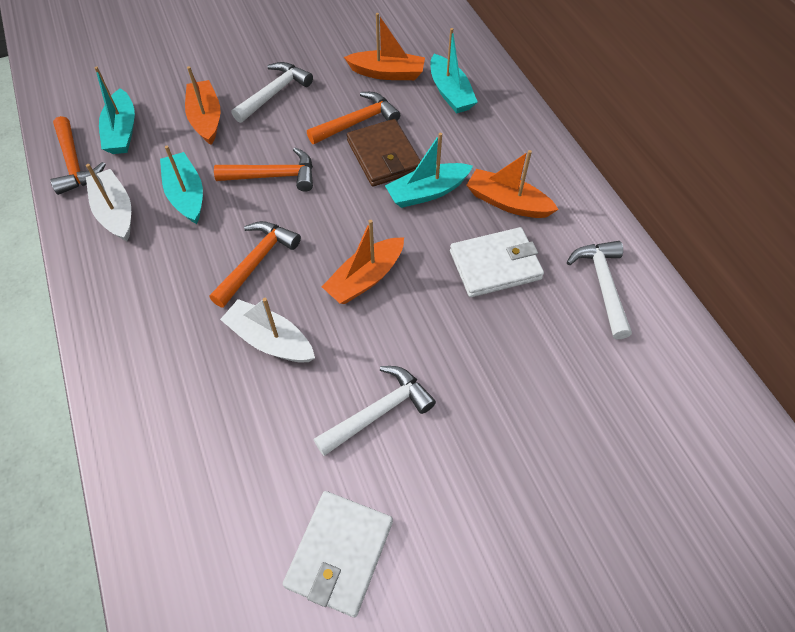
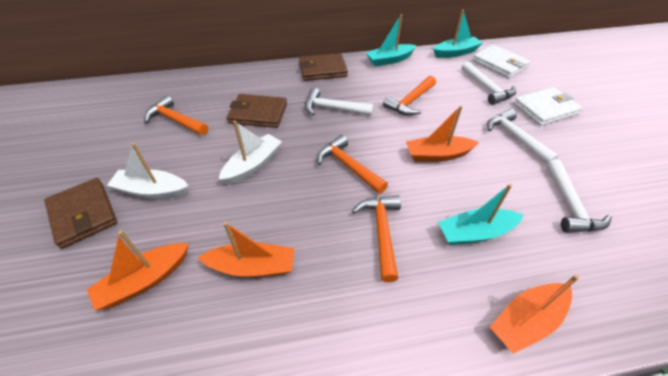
brown wallet: [347,119,421,187] = 1 -> [44,178,117,249] [227,94,287,128] [299,53,348,81] = 3
turquoise boat: [94,66,135,154] [160,146,203,224] [385,133,473,208] [430,28,478,113] = 4 -> [366,14,417,66] [433,10,483,58] [438,184,523,245] = 3
white hammer: [231,62,313,123] [313,366,436,456] [567,241,632,339] = 3 -> [305,88,373,115] [462,61,516,105] [487,109,559,164] [546,159,612,233] = 4

